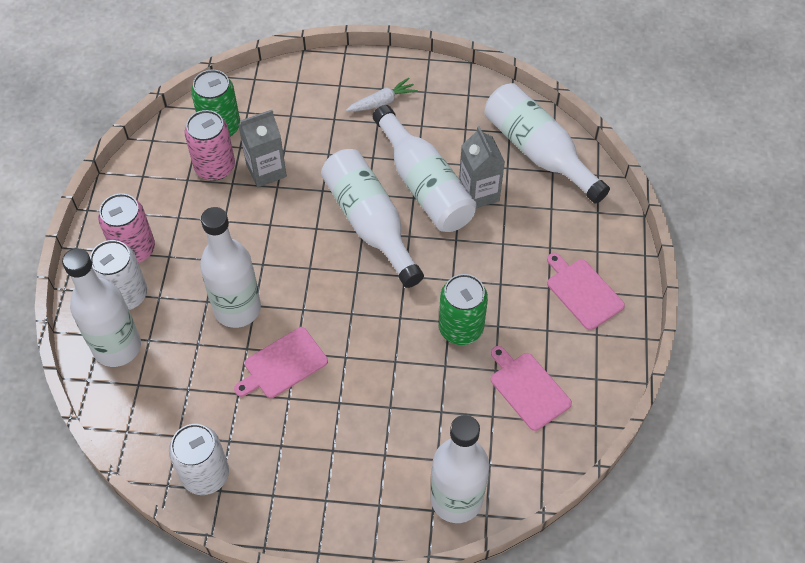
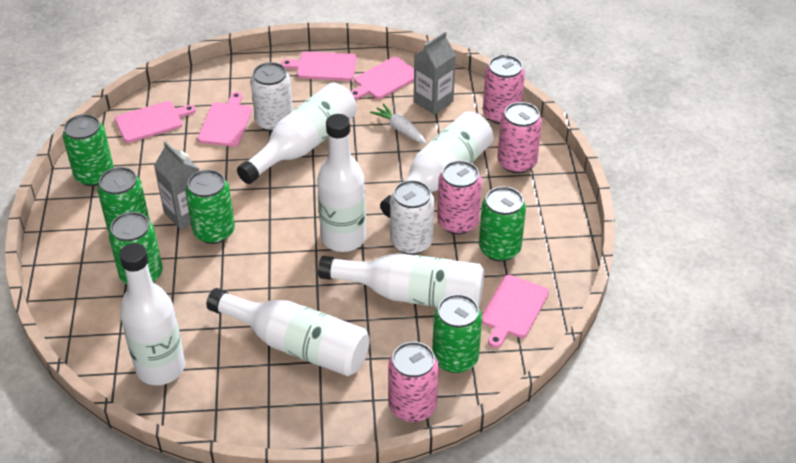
green can: [191,70,240,137] [439,274,488,345] = 2 -> [63,114,114,186] [97,167,150,232] [109,212,163,285] [185,170,235,244] [432,294,482,373] [479,186,526,261] = 6
pink can: [98,193,155,263] [184,110,235,181] = 2 -> [388,342,439,422] [437,160,482,234] [483,55,525,124] [498,102,542,173] = 4
pink cutting board: [234,327,328,398] [491,346,572,431] [547,253,625,330] = 3 -> [115,101,196,143] [198,92,252,147] [281,51,357,81] [350,57,414,100] [482,275,549,348] = 5

